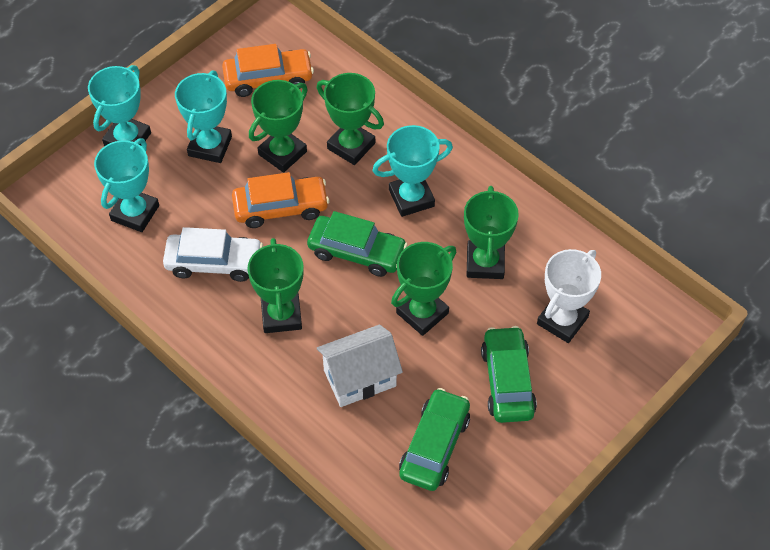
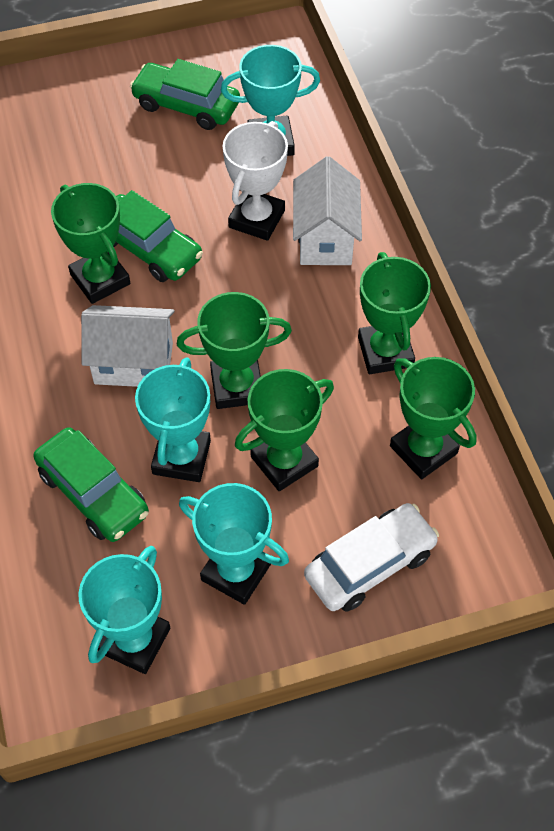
orange car: [222,44,314,97] [232,172,329,228] = 2 -> none = 0
white house: [317,325,403,407] = 1 -> [81,305,175,387] [293,156,362,265] = 2

